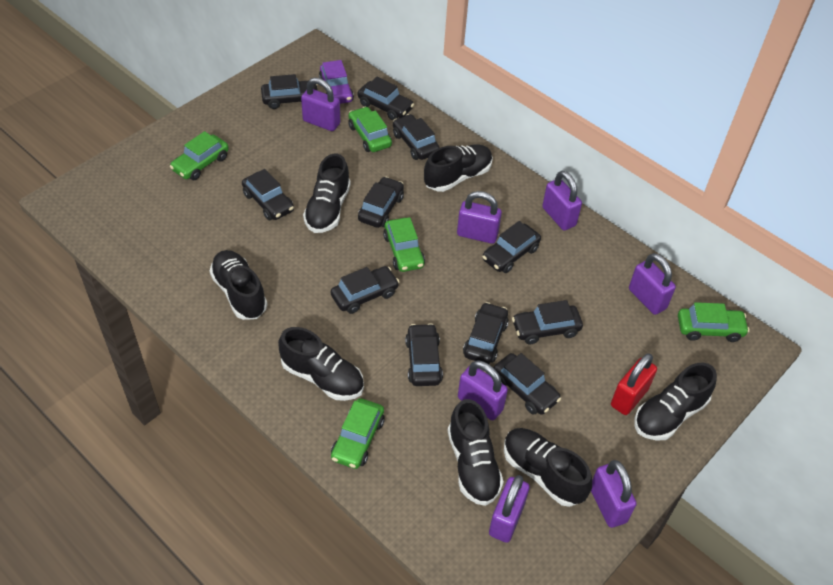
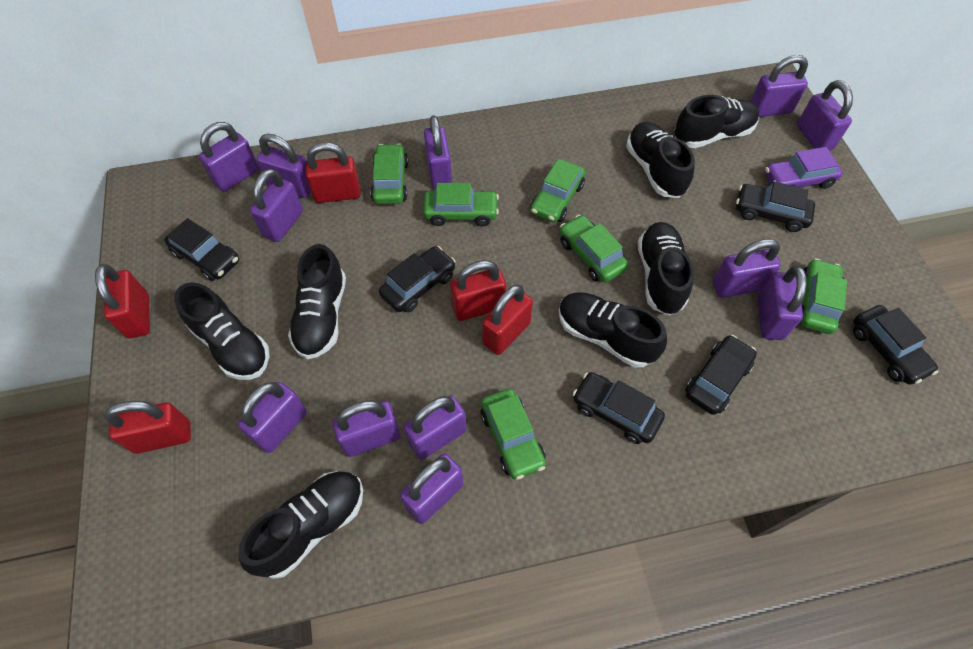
black car: [242,169,294,220] [261,74,318,109] [331,266,399,314] [358,77,414,120] [358,177,404,228] [393,114,440,160] [405,323,443,386] [463,302,509,364] [482,221,541,273] [493,353,561,415] [512,300,583,345] = 11 -> [164,218,239,281] [379,246,456,313] [573,372,665,444] [685,335,757,415] [736,181,815,232] [853,305,938,385] = 6
green car: [170,131,229,180] [331,398,384,469] [348,106,392,152] [383,217,425,272] [678,302,749,342] = 5 -> [371,144,408,204] [423,183,499,226] [480,389,546,480] [530,158,585,223] [560,215,629,282] [800,258,847,334] = 6
purple padlock: [301,78,340,131] [457,191,502,244] [458,361,508,420] [489,475,530,543] [542,171,582,230] [591,460,637,528] [629,253,676,315] = 7 -> [199,122,259,192] [238,382,307,453] [250,169,303,242] [257,134,311,198] [332,400,401,457] [400,453,463,524] [404,395,467,460] [424,115,452,189] [712,239,781,298] [750,55,808,117] [757,266,807,340] [797,80,853,151] = 12
red padlock: [611,353,657,415] = 1 -> [95,264,150,338] [104,401,191,454] [305,142,361,203] [450,260,506,321] [482,284,533,355] = 5

